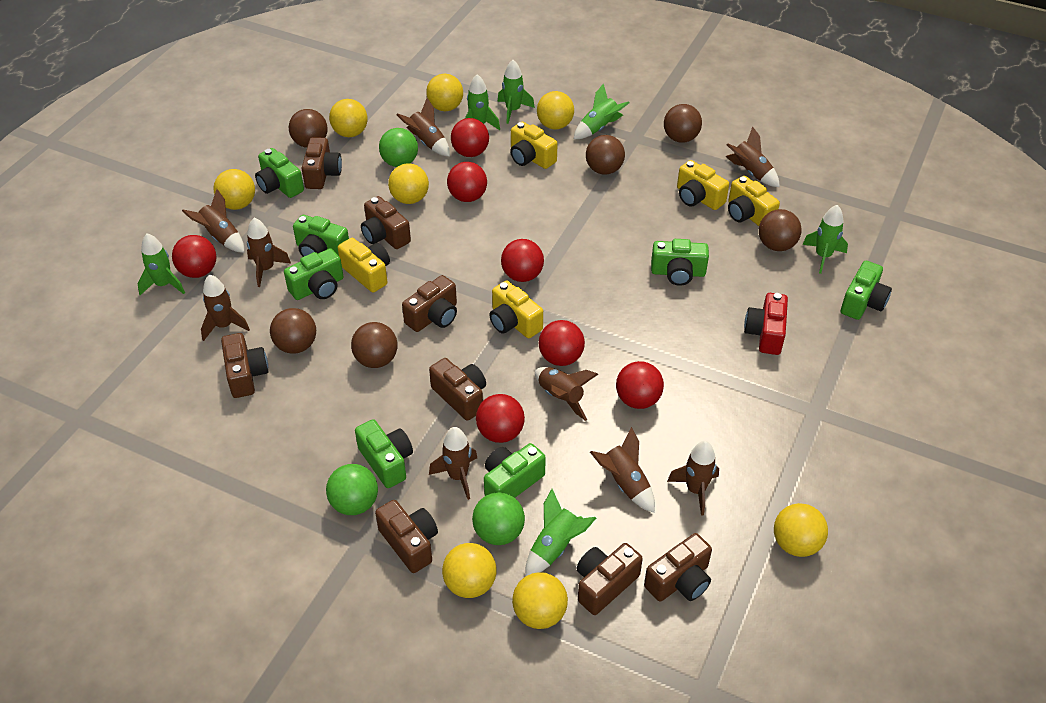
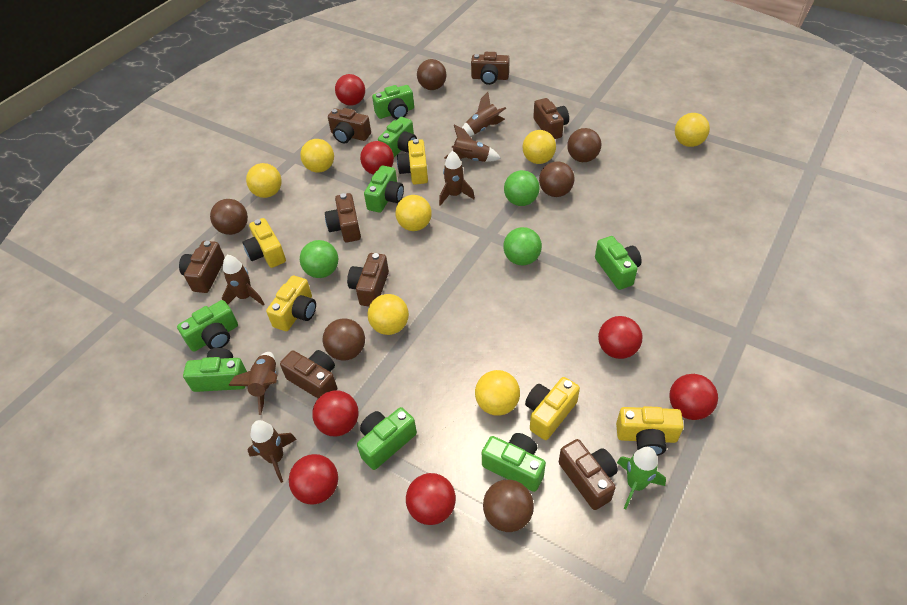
brown rocket: [182,189,244,253] [201,274,250,341] [247,218,291,287] [396,98,450,156] [429,427,477,500] [535,367,598,421] [590,427,655,513] [667,441,719,516] [725,126,780,187] = 9 -> [222,255,264,306] [228,352,277,415] [248,420,297,483] [439,151,475,206] [444,125,501,162] [462,92,506,136] = 6
green camera: [255,148,304,198] [284,248,344,300] [293,215,349,257] [355,419,413,488] [484,443,546,498] [651,239,709,286] [841,261,892,320] = 7 -> [177,300,238,352] [183,348,247,392] [357,407,417,470] [364,165,404,213] [372,85,414,119] [378,117,417,157] [482,433,546,492] [595,236,642,290] = 8
green rocket: [138,233,185,295] [465,74,500,130] [498,60,535,124] [526,489,596,576] [574,84,630,139] [802,205,848,274] = 6 -> [617,447,666,510] = 1
red camera: [744,293,788,355] = 1 -> none = 0
yellow ball: [213,169,255,210] [329,99,368,137] [388,163,429,204] [426,74,463,111] [442,543,496,598] [512,572,568,629] [537,91,574,129] [774,503,828,557] = 8 -> [246,163,281,198] [300,139,334,172] [368,294,409,335] [395,195,432,231] [475,370,520,416] [522,130,556,164] [675,113,710,147] = 7

